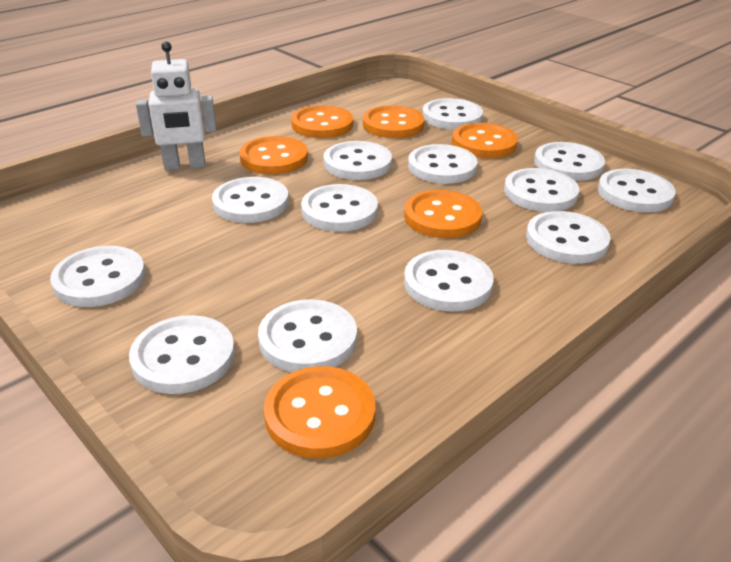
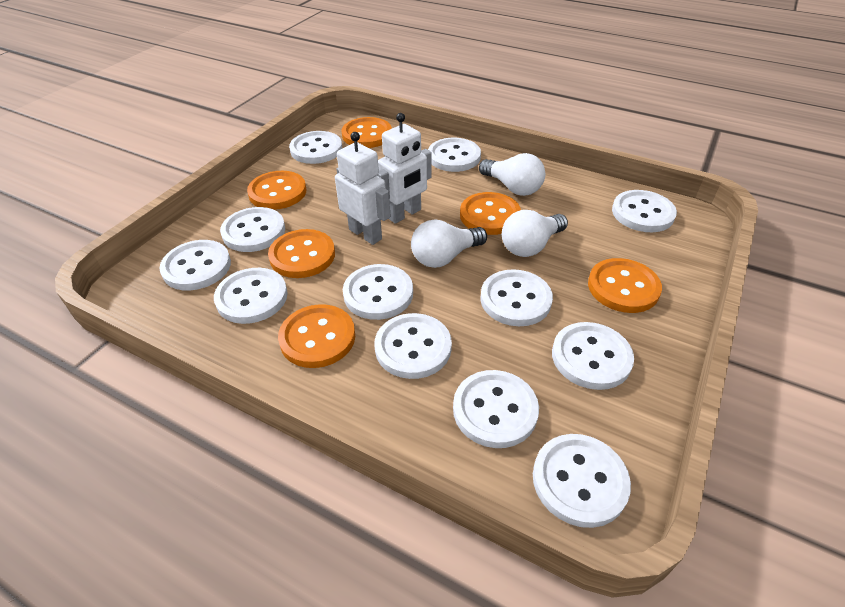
white button: [50,246,145,307] [129,315,235,394] [212,177,289,223] [258,299,357,372] [301,184,378,232] [324,141,392,180] [404,250,494,311] [408,144,477,184] [422,98,483,130] [504,168,579,212] [526,211,611,264] [534,142,605,181] [598,169,676,212] = 13 -> [159,240,231,290] [214,268,288,324] [220,207,285,252] [289,131,342,164] [343,264,413,320] [374,313,452,379] [428,138,481,172] [453,370,539,448] [480,269,553,326] [533,434,631,528] [552,322,634,390] [612,190,677,232] = 12
white light bulb: none = 0 -> [411,220,487,268] [479,153,545,196] [502,210,568,257] = 3
white robot: [136,41,216,170] = 1 -> [335,132,390,245] [377,113,432,224] = 2

